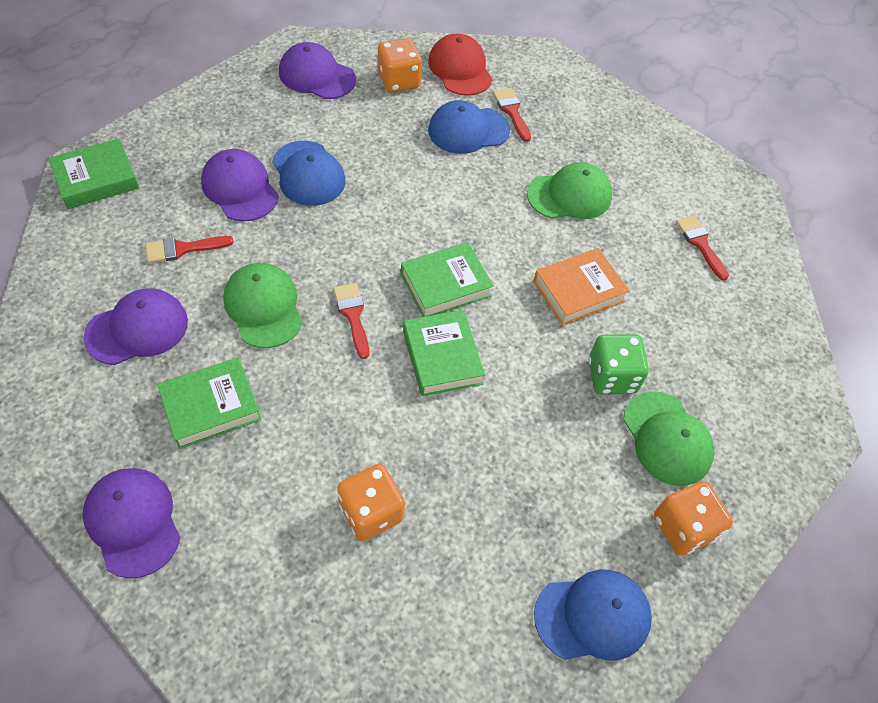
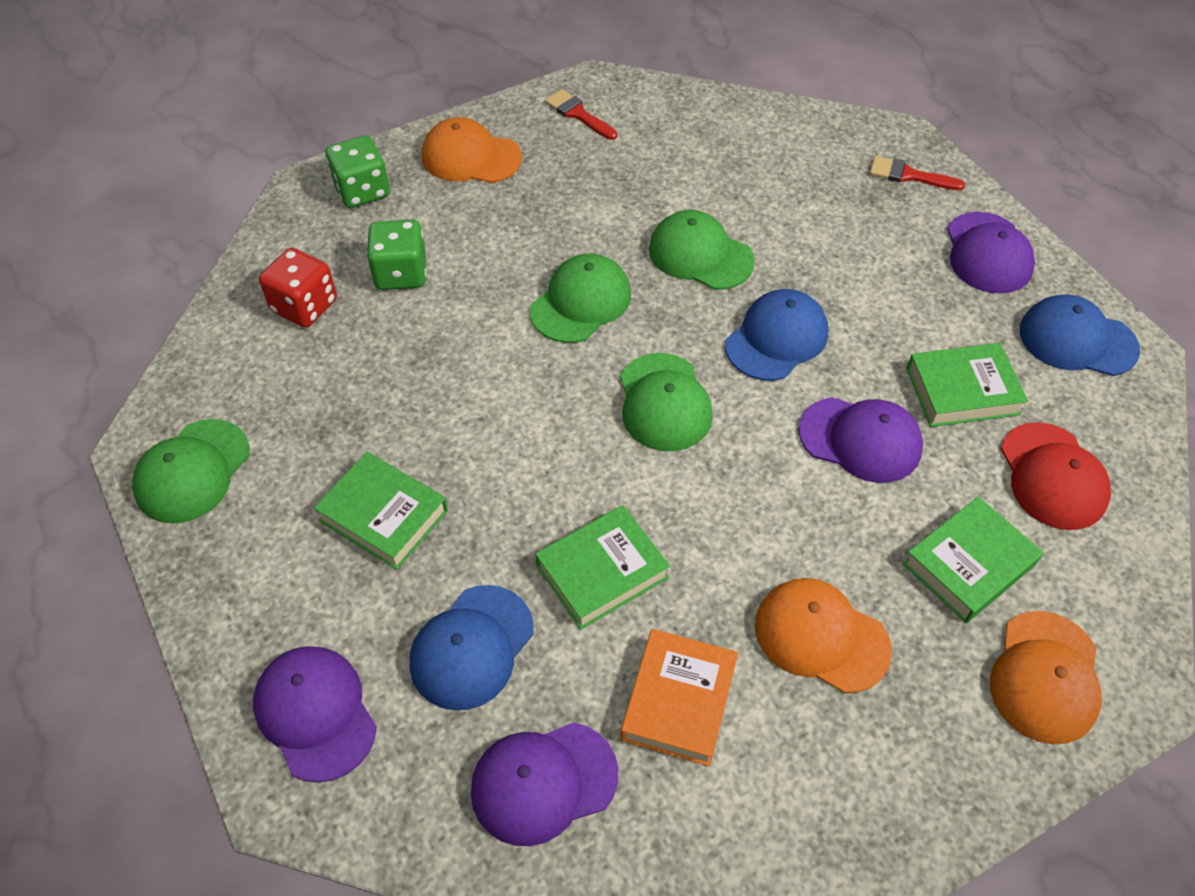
green cap: [223,263,303,348] [527,162,612,219] [623,392,714,486] = 3 -> [132,419,250,523] [530,253,631,343] [620,353,713,451] [649,210,755,290] = 4
green dice: [589,334,649,394] = 1 -> [325,135,390,208] [367,220,426,290] = 2
orange cap: none = 0 -> [422,117,522,183] [755,578,892,693] [990,611,1102,744] = 3
orange dice: [337,464,405,541] [378,38,422,93] [654,481,733,556] = 3 -> none = 0
red brush: [145,236,234,263] [333,283,369,359] [493,88,531,142] [676,215,729,281] = 4 -> [545,89,617,140] [870,156,965,190] = 2
red dice: none = 0 -> [259,248,337,327] = 1

